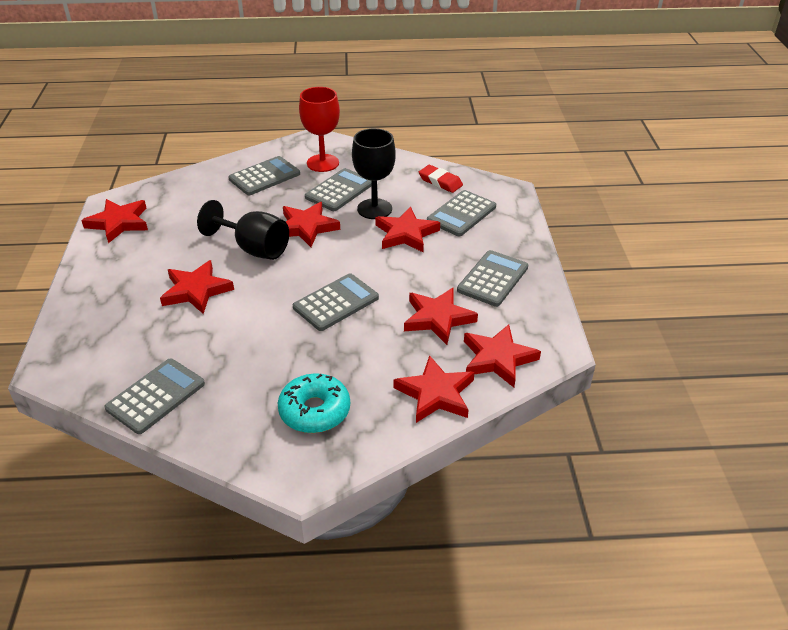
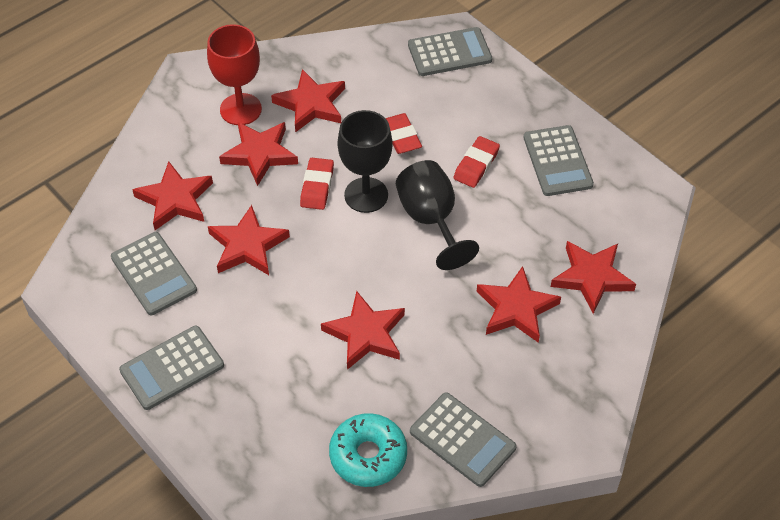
grey calculator: [105,358,205,434] [228,156,300,195] [293,273,379,331] [305,168,372,211] [427,190,496,236] [457,250,528,307] = 6 -> [111,232,197,315] [119,326,224,410] [408,27,492,76] [410,392,517,487] [523,125,594,196] = 5
red eraser: [419,165,463,193] = 1 -> [300,158,334,210] [385,113,422,154] [453,136,500,188] = 3

